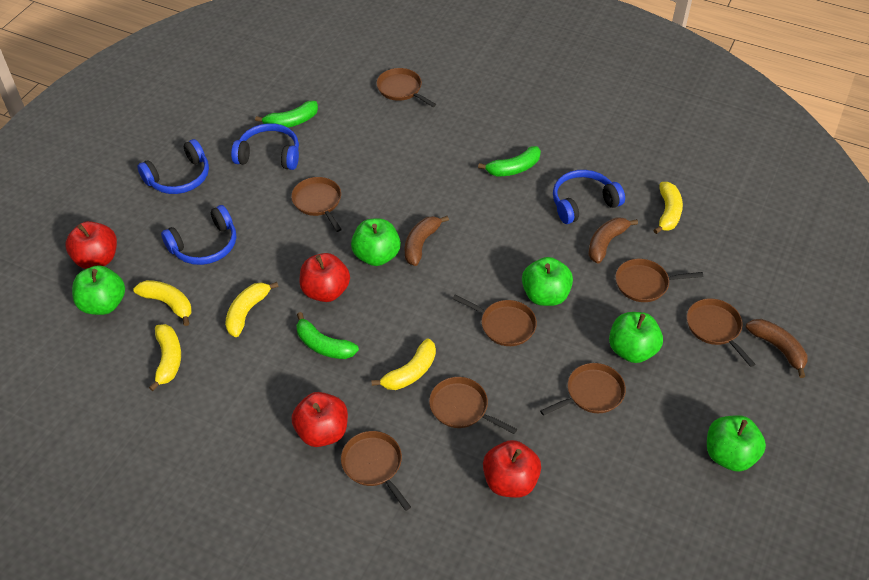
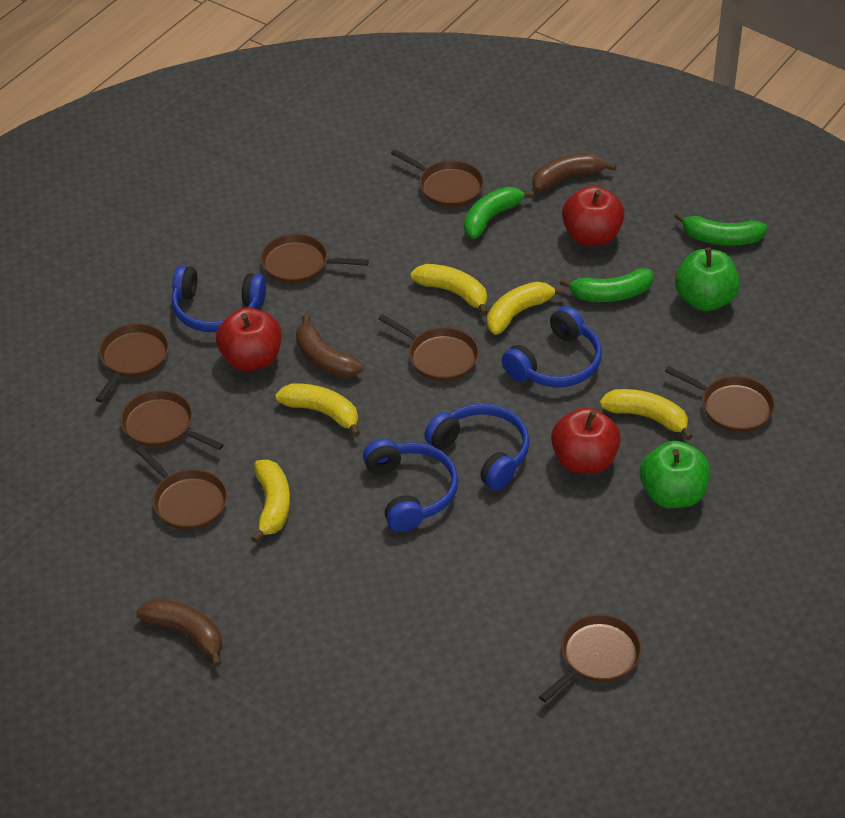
green apple: [72,265,125,315] [351,218,401,266] [522,257,573,306] [609,312,663,363] [707,415,766,472] = 5 -> [640,441,710,508] [675,247,740,311] = 2
red apple: [65,221,117,269] [292,392,348,447] [299,253,350,302] [483,440,541,498] = 4 -> [216,307,281,371] [551,407,621,474] [562,186,625,246] = 3

